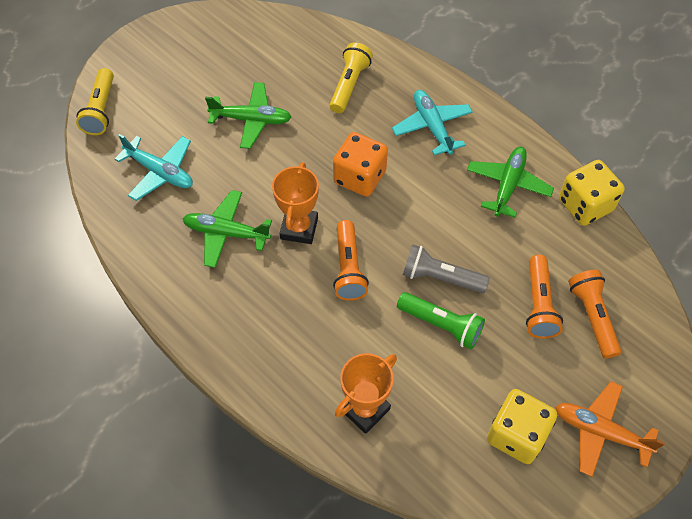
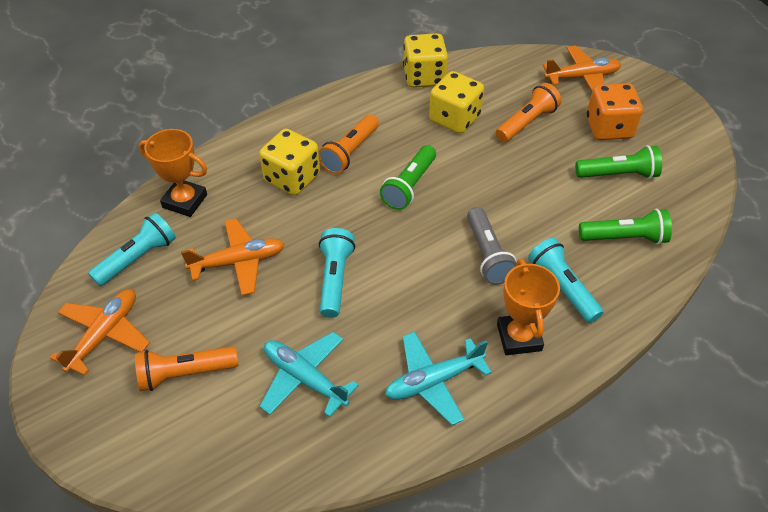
green flashlight: [397,292,485,349] = 1 -> [380,145,436,210] [575,145,662,179] [579,209,672,245] = 3
green plane: [183,190,272,268] [205,82,292,149] [467,147,554,218] = 3 -> none = 0
orange plane: [555,381,665,477] = 1 -> [50,289,150,376] [181,218,284,295] [543,45,621,91] = 3
turquoise flashlight: none = 0 -> [88,212,176,286] [319,228,355,318] [528,238,604,323] = 3
yellow dice: [487,389,557,464] [559,160,625,226] = 2 -> [259,129,320,195] [403,33,448,88] [429,71,484,134] = 3
yellow flashlight: [76,68,114,135] [330,43,373,113] = 2 -> none = 0

